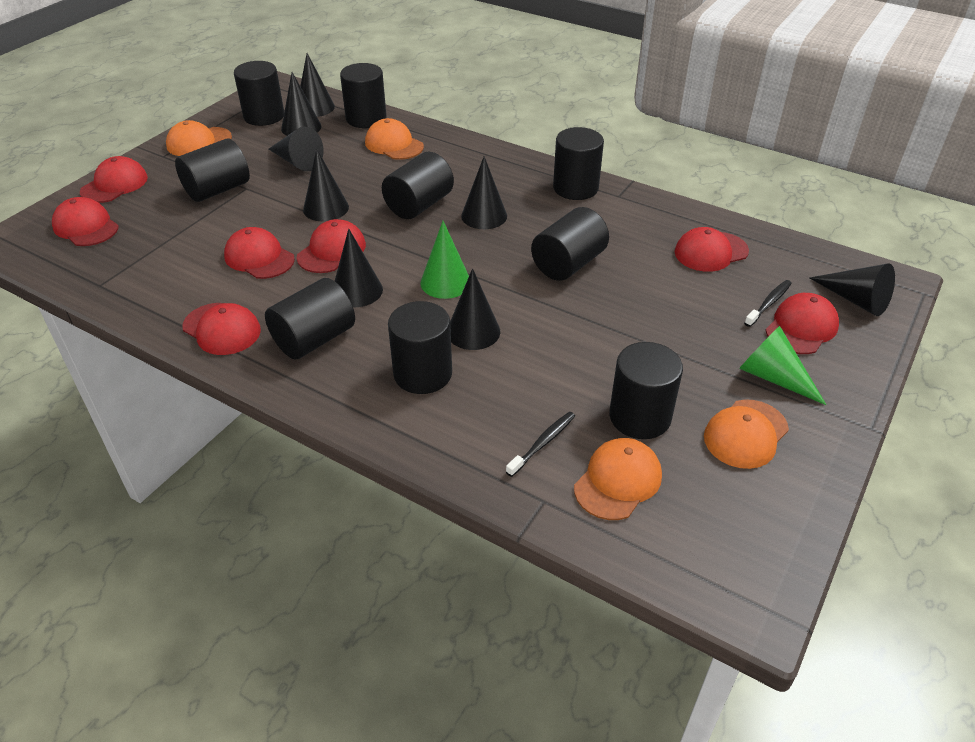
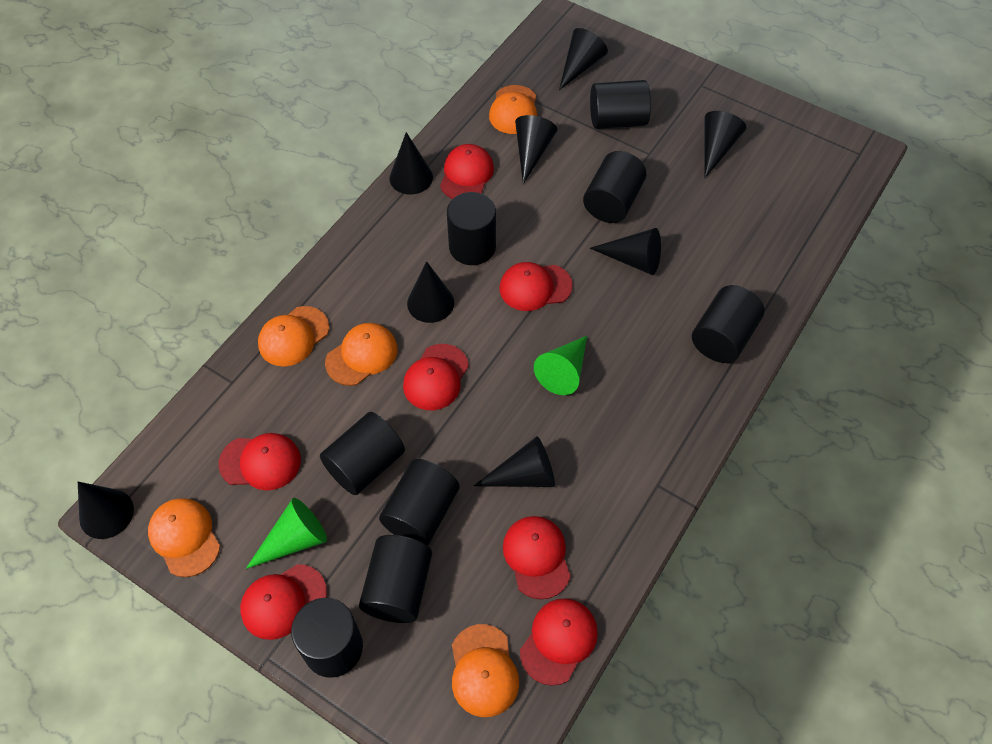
black cylinder: [175,138,250,202] [234,61,284,126] [265,278,355,359] [340,63,387,128] [382,152,454,219] [388,301,452,394] [531,207,609,281] [553,127,604,200] [609,342,683,439] = 9 -> [291,598,363,678] [320,412,405,495] [359,535,432,623] [379,459,460,545] [447,192,496,265] [583,151,646,223] [590,80,651,129] [692,285,764,363] = 8
black toothbrush: [506,412,575,477] [744,280,792,327] = 2 -> none = 0
orange cap: [166,120,232,156] [365,118,424,160] [574,438,662,520] [704,399,789,469] = 4 -> [148,498,220,577] [258,306,329,367] [325,323,398,386] [452,624,519,717] [489,85,537,134] = 5

